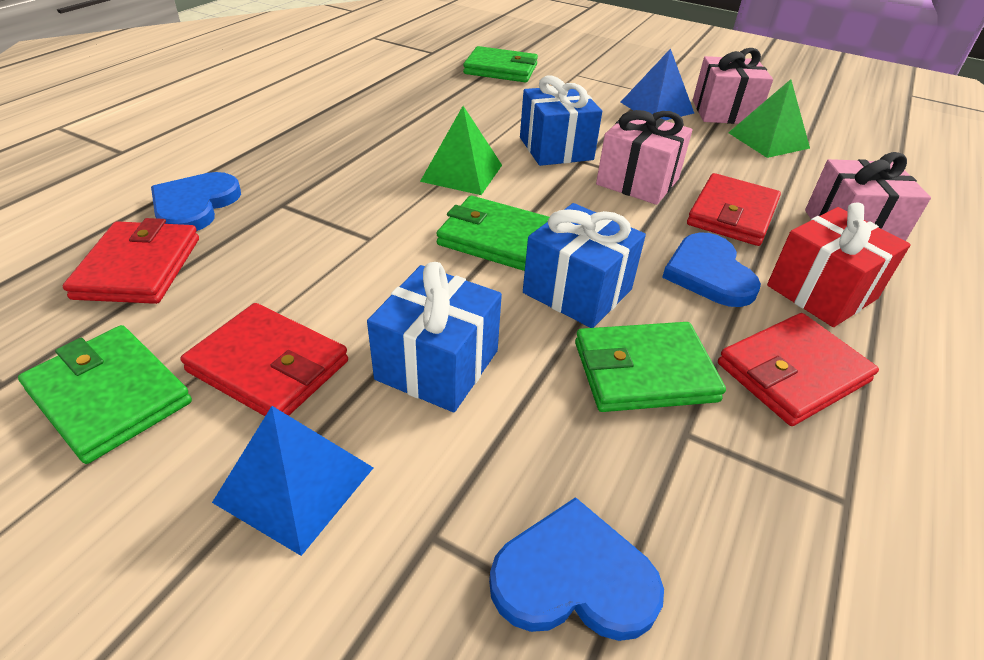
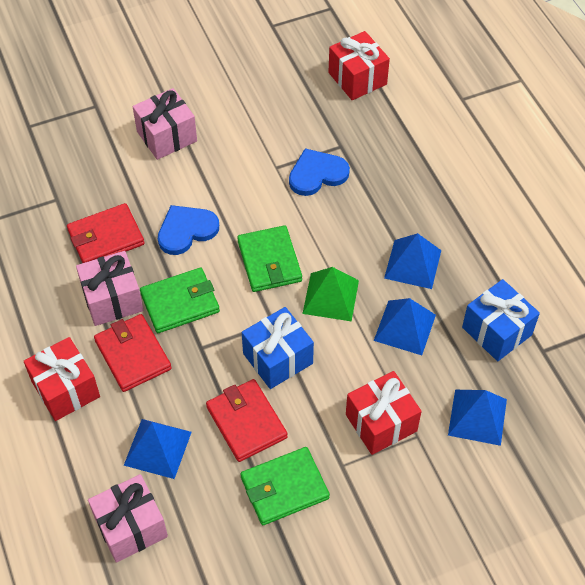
blue gift: [367,262,502,412] [520,76,602,166] [523,203,646,328] = 3 -> [242,307,314,389] [462,279,540,361] = 2
blue heart: [151,172,241,231] [489,497,664,641] [662,232,761,307] = 3 -> [158,205,219,255] [289,148,350,196] = 2
blue pyramid: [212,406,374,556] [620,48,694,120] = 2 -> [124,419,192,479] [374,298,436,355] [384,233,441,289] [448,390,507,446] = 4
green pyramid: [420,106,502,195] [728,79,810,158] = 2 -> [302,267,359,321] = 1
green wallet: [18,325,192,464] [436,196,549,271] [463,46,538,83] [575,322,726,412] = 4 -> [140,268,220,333] [237,225,302,292] [240,447,330,525] = 3
red gift: [767,202,911,327] = 1 -> [24,337,100,421] [328,31,390,100] [346,371,422,455] = 3
red wallet: [63,218,199,304] [180,303,348,416] [687,173,781,246] [718,313,879,426] = 4 -> [67,203,145,263] [94,314,171,392] [206,379,288,462] = 3

